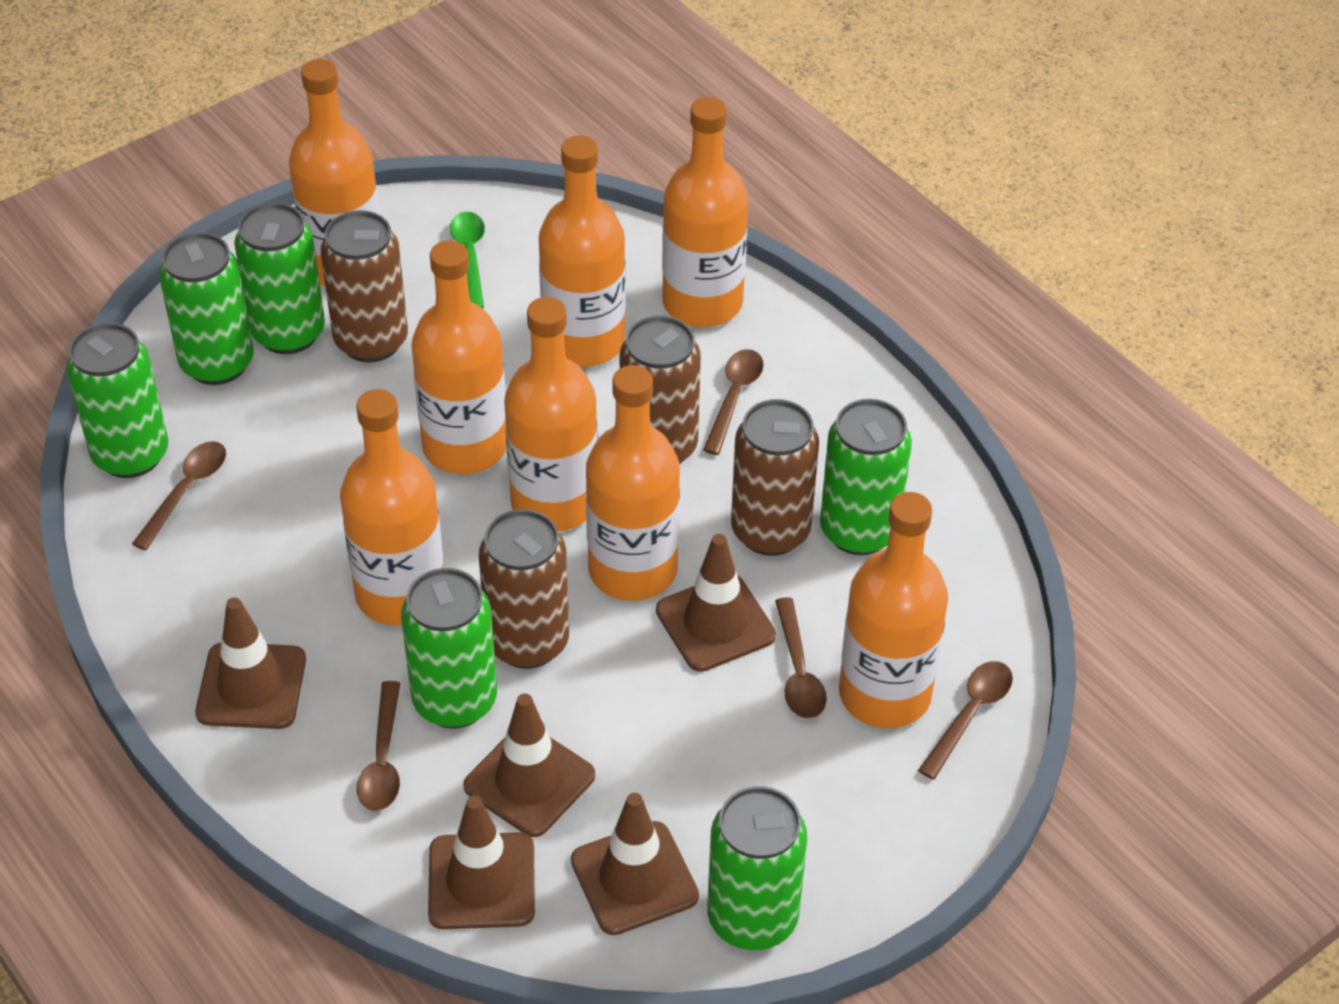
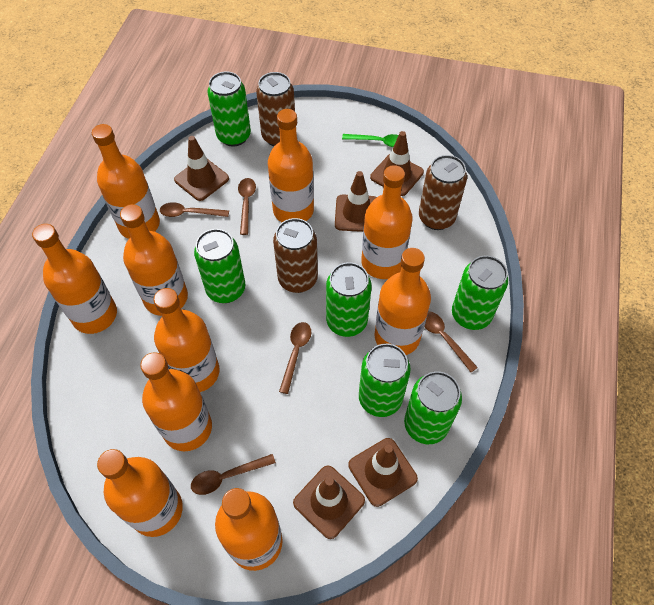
brown can: [321,210,408,363] [479,509,569,669] [620,316,701,464] [731,399,819,556] = 4 -> [256,72,295,146] [273,218,318,293] [419,155,467,230] = 3
orange bottle: [289,59,380,286] [340,389,444,626] [411,240,507,474] [504,297,598,532] [539,135,626,367] [586,365,680,601] [662,97,748,327] [839,492,948,728] = 8 -> [32,224,117,334] [92,124,160,239] [97,449,183,537] [120,204,188,316] [140,352,212,451] [153,288,220,392] [215,488,283,571] [268,109,314,222] [361,165,413,279] [375,248,431,355] = 10

